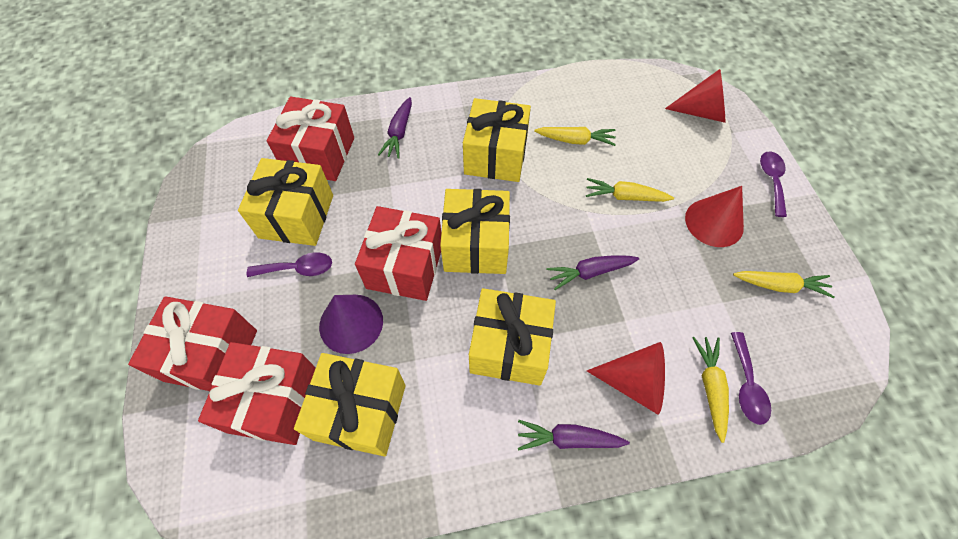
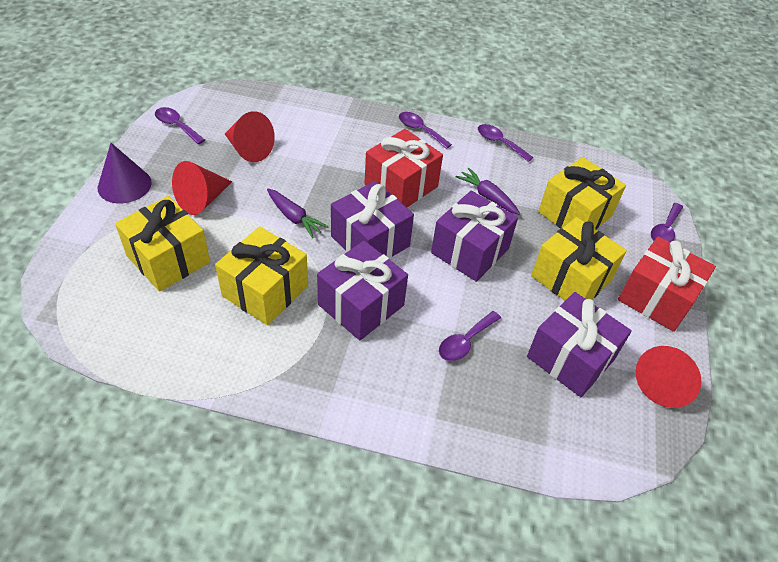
purple carrot: [378,97,412,159] [518,420,630,451] [547,255,639,290] = 3 -> [267,189,329,238] [456,168,520,215] = 2
purple gift: none = 0 -> [317,241,408,340] [331,181,414,259] [431,190,518,282] [527,292,632,397] = 4
purple spoon: [247,252,332,277] [731,332,771,425] [760,151,787,217] = 3 -> [155,107,205,144] [399,112,452,149] [439,311,501,361] [478,124,533,162] [651,203,683,242] = 5
red gift: [128,296,257,391] [198,342,316,445] [267,96,354,181] [355,206,441,301] = 4 -> [364,129,443,208] [618,236,716,332] = 2
yellow carrot: [534,127,616,146] [586,178,674,202] [692,337,729,443] [733,271,835,298] = 4 -> none = 0
yellow gift: [238,158,333,246] [294,353,406,457] [440,189,510,274] [463,98,531,182] [469,288,556,386] = 5 -> [115,196,210,292] [215,226,308,325] [531,217,627,301] [538,157,626,229] = 4

